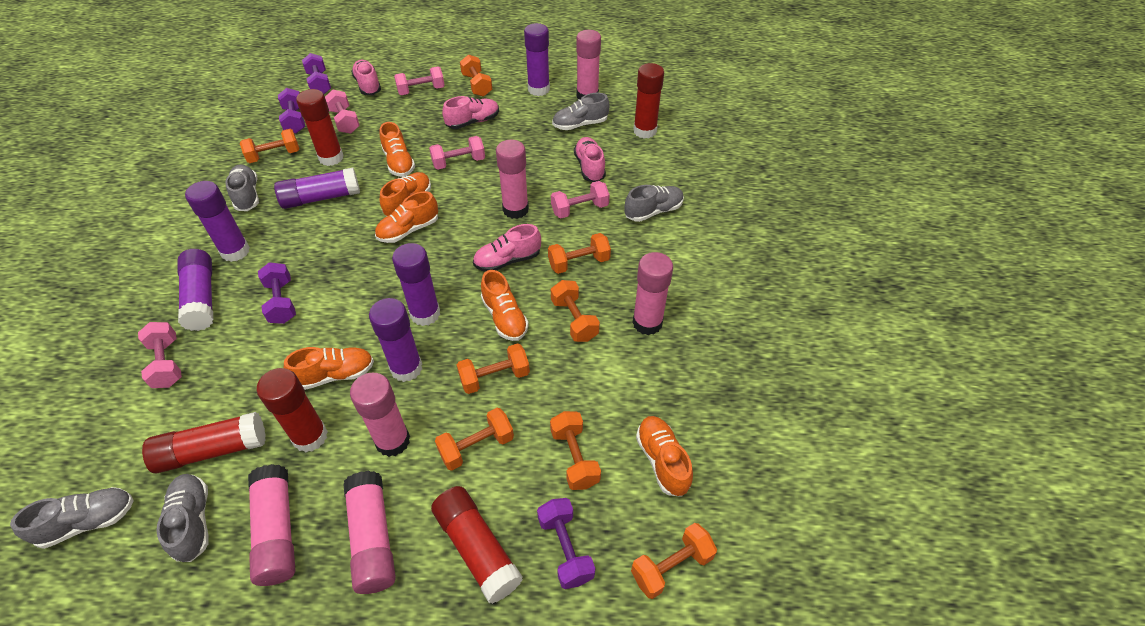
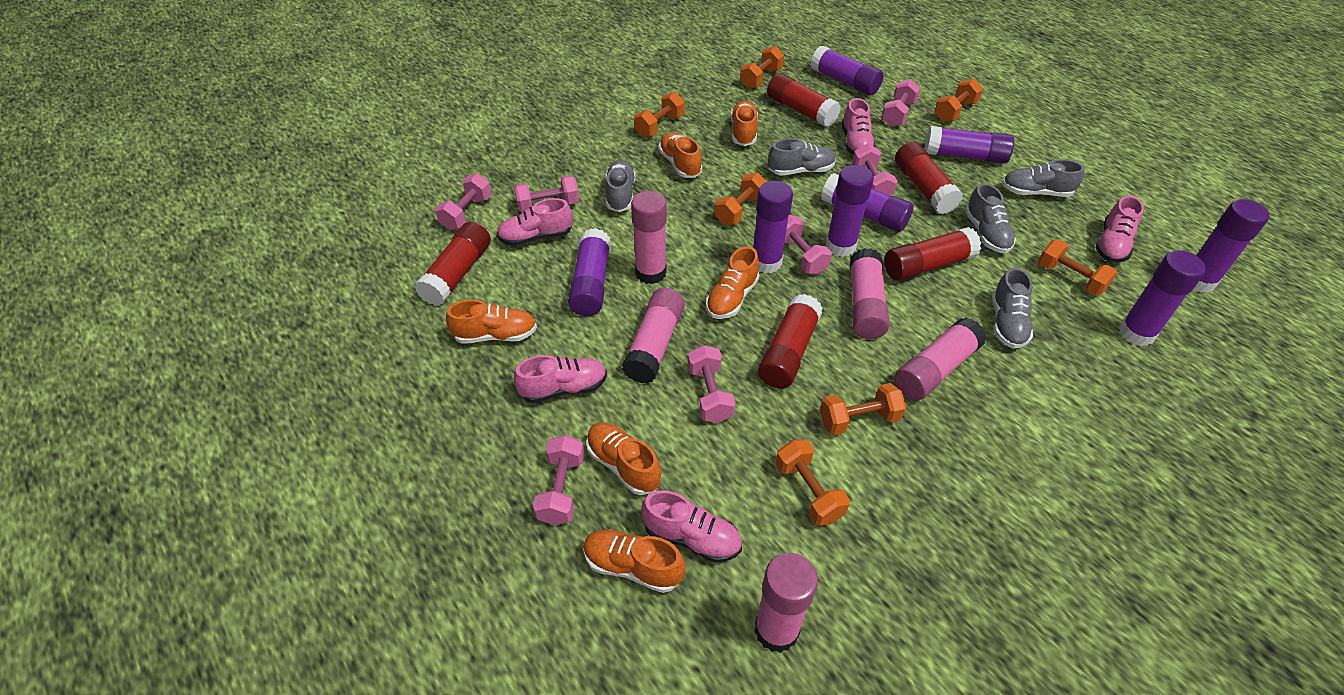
orange dumbbell: [240,129,299,163] [435,408,514,471] [457,343,530,394] [460,55,492,97] [548,233,611,274] [550,411,601,490] [551,280,600,342] [631,523,717,599] = 8 -> [634,92,685,137] [714,173,767,225] [740,46,784,89] [775,439,850,526] [820,383,906,435] [934,79,983,122] [1038,239,1117,295] = 7
pink dumbbell: [138,322,182,388] [325,90,360,134] [394,67,445,95] [429,136,485,169] [551,181,610,218] = 5 -> [435,173,492,230] [514,175,579,213] [533,435,585,525] [688,345,735,423] [785,215,832,275] [852,144,897,196] [881,79,920,127] = 7
pink glue stick: [248,464,295,586] [343,471,396,594] [350,373,410,457] [496,140,529,219] [576,30,601,99] [633,252,673,335] = 6 -> [622,288,685,384] [631,191,667,284] [754,553,818,653] [850,248,889,339] [895,318,987,400] = 5
pink shoe: [351,60,381,95] [442,96,499,129] [473,224,541,272] [574,137,606,182] = 4 -> [497,198,573,246] [514,355,607,403] [641,490,742,563] [842,98,876,155] [1095,196,1144,263] = 5
purple dumbbell: [258,262,296,324] [278,88,305,133] [302,53,331,94] [537,498,595,589] = 4 -> none = 0
purple glue stick: [178,249,213,331] [185,181,250,262] [274,168,360,209] [369,298,422,382] [392,243,440,326] [524,23,550,96] = 6 -> [568,228,611,316] [753,181,793,273] [810,46,884,96] [821,173,913,232] [826,165,874,257] [925,126,1014,164] [1119,250,1206,346] [1193,199,1269,293] = 8

